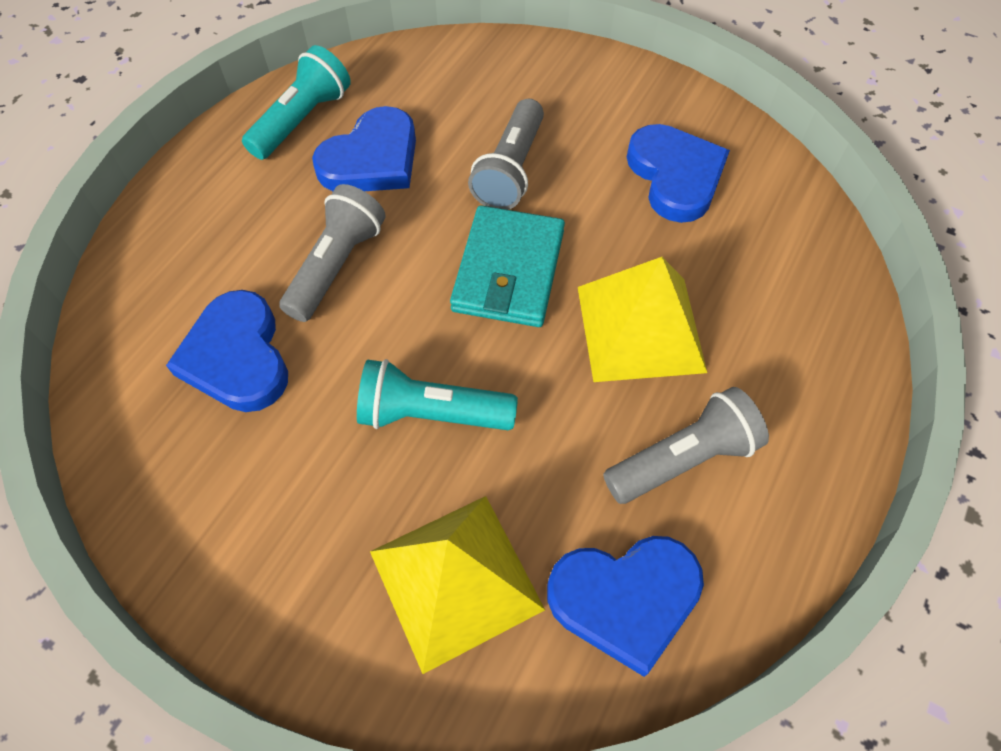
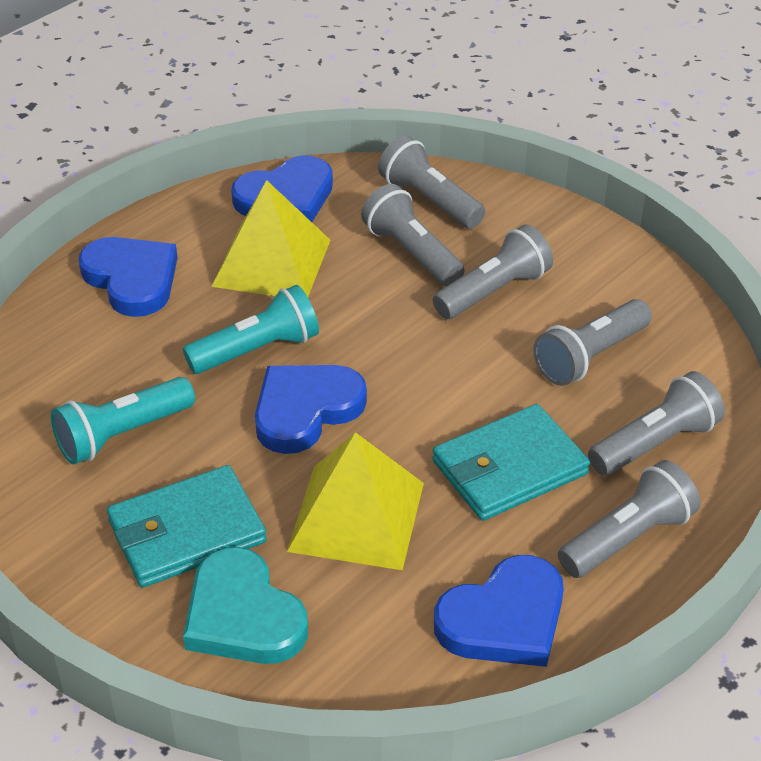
grey flashlight: [279,184,386,322] [468,99,544,210] [603,387,769,504] = 3 -> [361,184,465,286] [378,135,485,229] [433,225,553,319] [533,299,652,386] [558,460,700,578] [588,371,725,476] = 6
turquoise heart: none = 0 -> [183,547,308,664] = 1
turquoise wallet: [450,205,565,327] = 1 -> [107,465,267,588] [432,404,590,521] = 2

